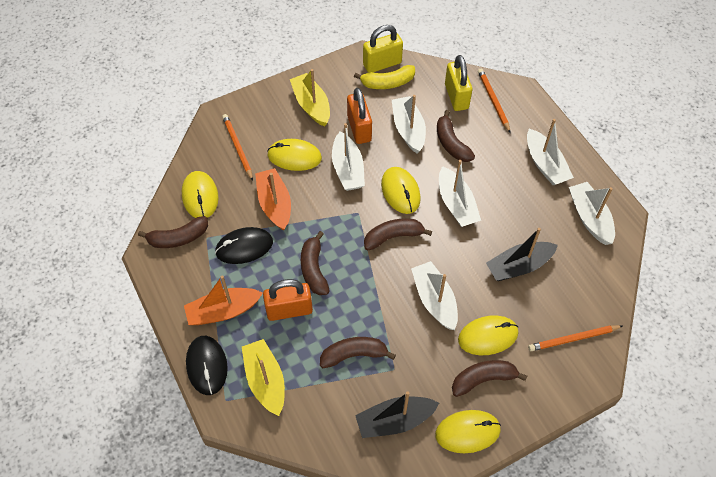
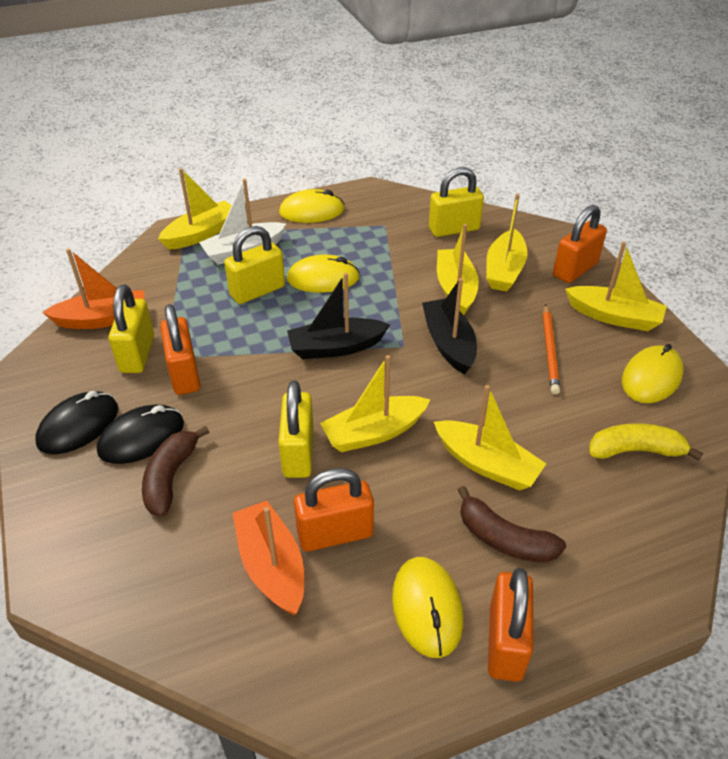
brown banana: [138,216,208,248] [301,231,329,295] [320,337,396,368] [364,219,432,250] [437,110,475,162] [452,360,527,397] = 6 -> [142,426,209,516] [458,486,566,563] = 2
orange padlock: [263,279,313,321] [347,88,372,144] = 2 -> [160,304,200,395] [294,468,374,552] [488,568,533,682] [553,205,607,283] = 4
orange pencil: [222,114,253,181] [478,68,511,133] [528,325,623,351] = 3 -> [543,304,560,394] = 1
white boat: [332,123,365,191] [392,95,426,154] [411,261,458,330] [439,160,481,227] [527,119,574,185] [569,182,615,245] = 6 -> [199,178,286,265] = 1
yellow boat: [242,339,285,416] [290,69,330,127] = 2 -> [158,168,232,250] [320,355,430,452] [434,385,546,490] [437,224,479,315] [486,194,528,291] [565,242,667,331] = 6
yellow mouse: [182,171,218,218] [267,139,322,171] [381,167,421,214] [435,410,501,453] [458,315,518,355] = 5 -> [279,189,345,223] [287,255,360,293] [392,557,463,658] [622,344,684,403] = 4
yellow padlock: [363,25,403,73] [445,55,472,111] = 2 -> [109,285,154,373] [224,226,285,304] [278,381,314,478] [429,167,484,237] = 4

